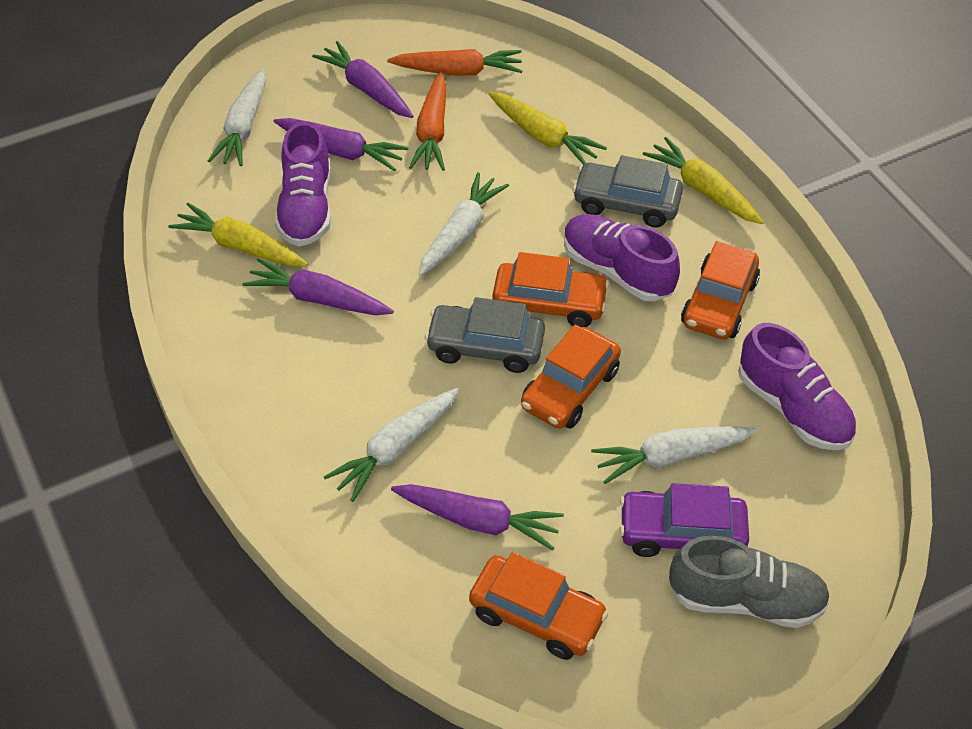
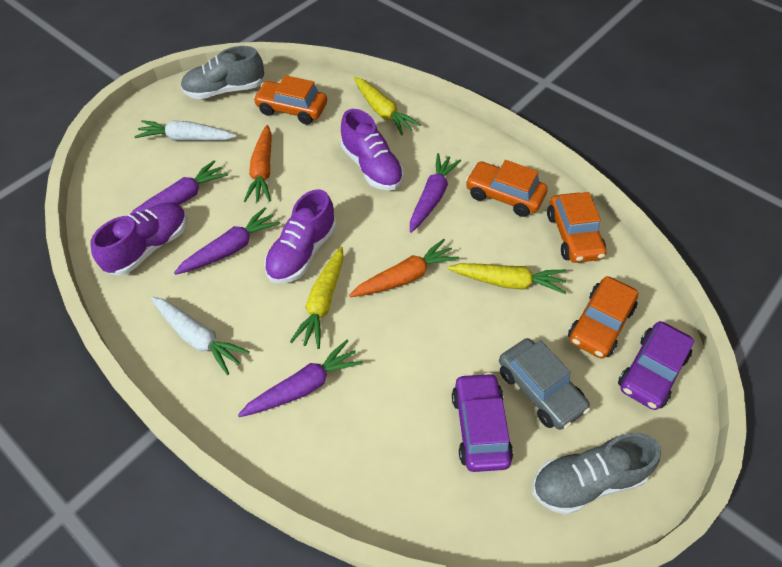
grey car: [425,297,545,373] [572,155,683,228] = 2 -> [499,338,590,430] = 1
grey shoe: [669,536,830,628] = 1 -> [181,46,264,99] [532,433,661,515] = 2
purple car: [619,483,749,557] = 1 -> [452,372,513,472] [618,321,694,410] = 2
white carrot: [208,68,266,166] [324,388,459,502] [419,172,509,276] [591,426,757,484] = 4 -> [135,120,237,141] [151,297,250,375] = 2

